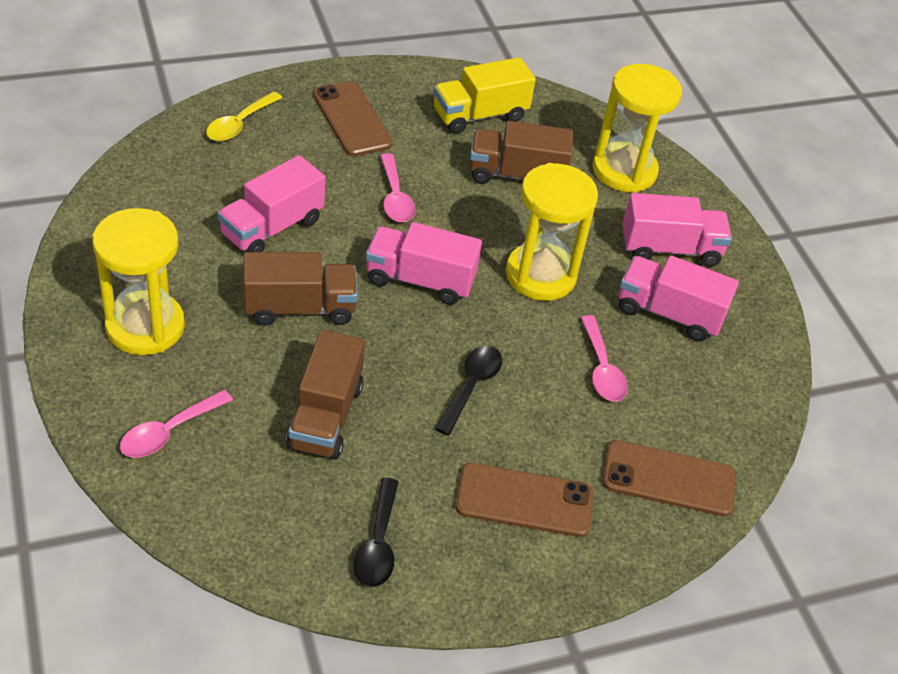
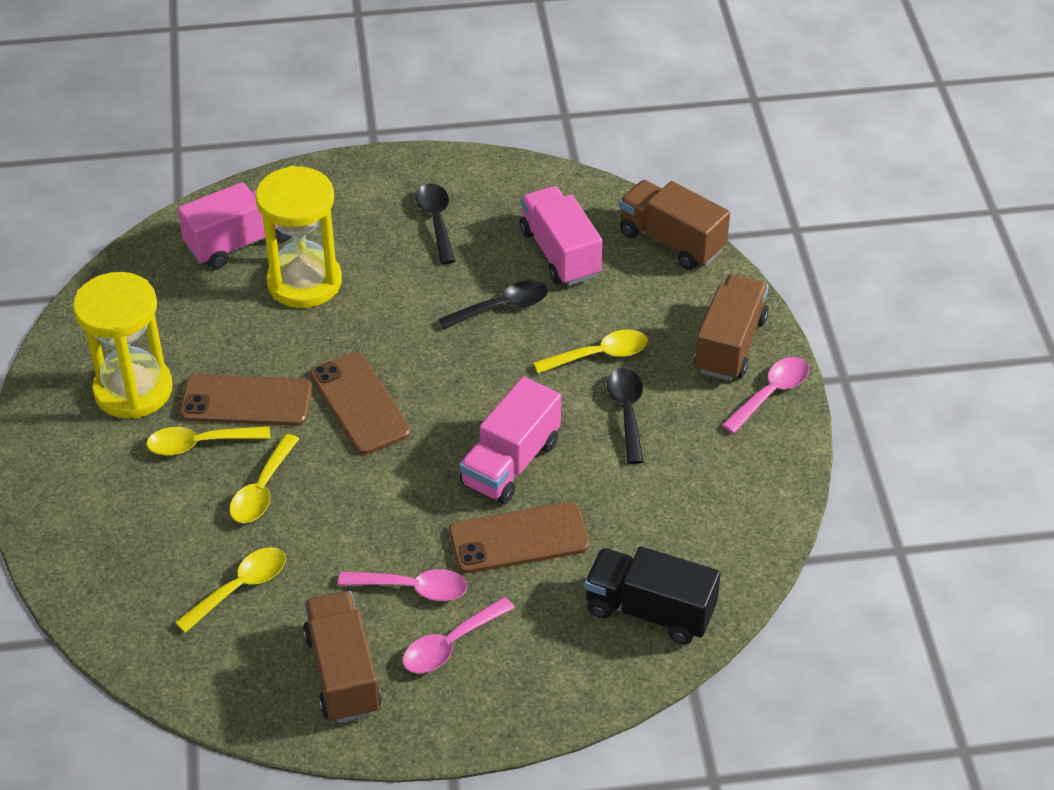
black spoon: [354,478,398,587] [435,346,502,435] = 2 -> [416,183,455,264] [439,280,548,329] [607,368,644,464] = 3
black truck: none = 0 -> [584,546,721,644] = 1
pink truck: [218,155,325,252] [366,222,482,305] [619,255,739,342] [623,193,732,267] = 4 -> [178,182,292,269] [459,377,561,504] [520,186,602,286] = 3
yellow hourglass: [92,208,185,355] [506,163,598,301] [593,64,682,193] = 3 -> [73,272,173,419] [255,166,342,308] = 2
yellow spoon: [206,91,282,141] = 1 -> [146,426,271,456] [175,547,286,633] [229,434,299,523] [533,330,648,374] = 4
yellow truck: [433,57,536,134] = 1 -> none = 0

